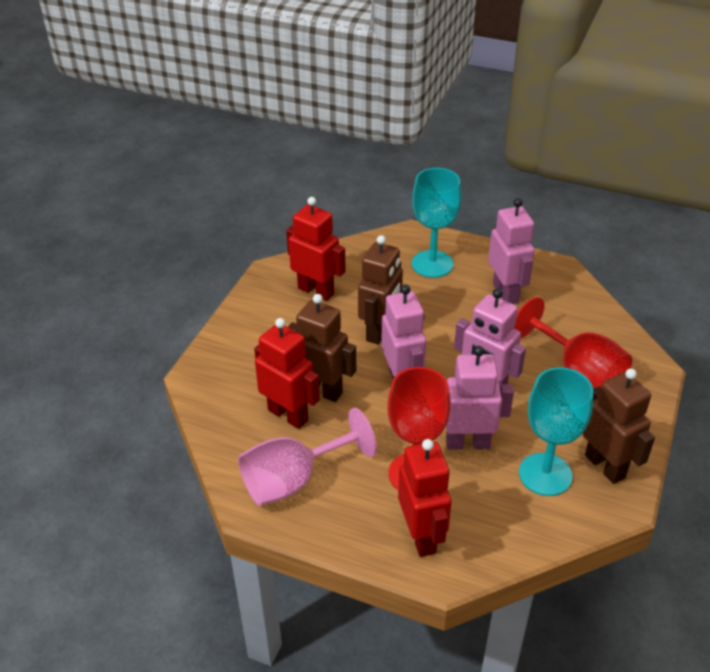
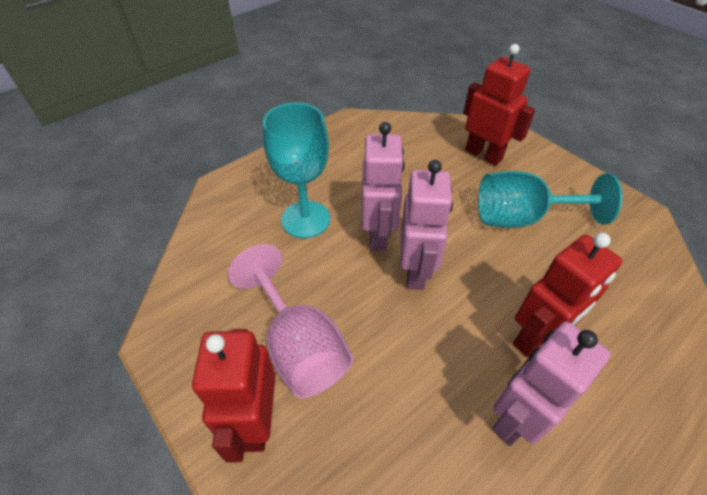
brown robot: [288,294,356,402] [358,235,403,344] [582,369,655,484] = 3 -> none = 0
pink robot: [381,285,426,379] [446,346,514,450] [454,288,526,389] [488,198,535,304] = 4 -> [361,122,405,251] [400,160,453,290] [493,322,611,446] = 3
red goblet: [387,367,450,490] [514,297,632,389] = 2 -> none = 0

